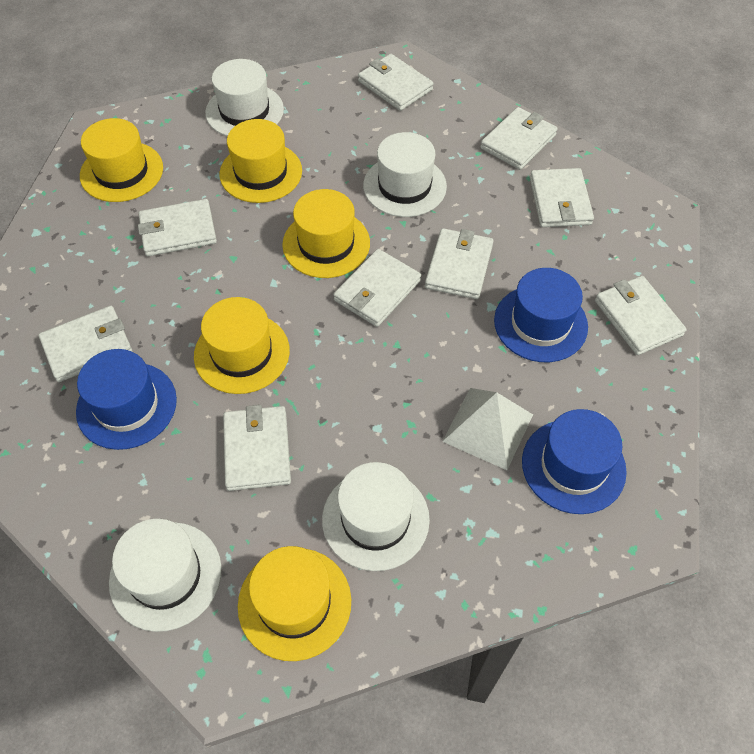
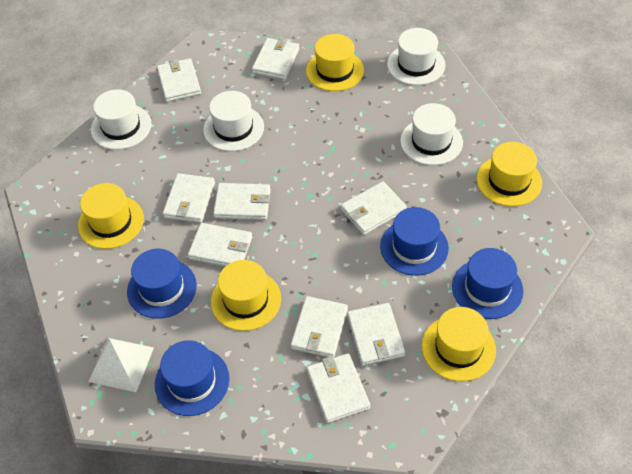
blue hat: [76,349,177,450] [494,268,588,362] [522,409,627,514] = 3 -> [127,249,197,319] [155,340,230,416] [380,207,449,276] [452,248,524,319] = 4

